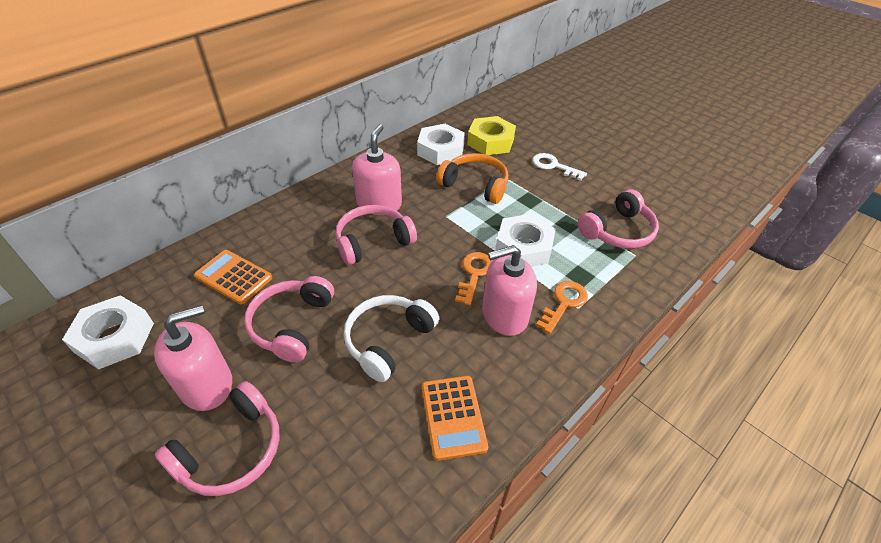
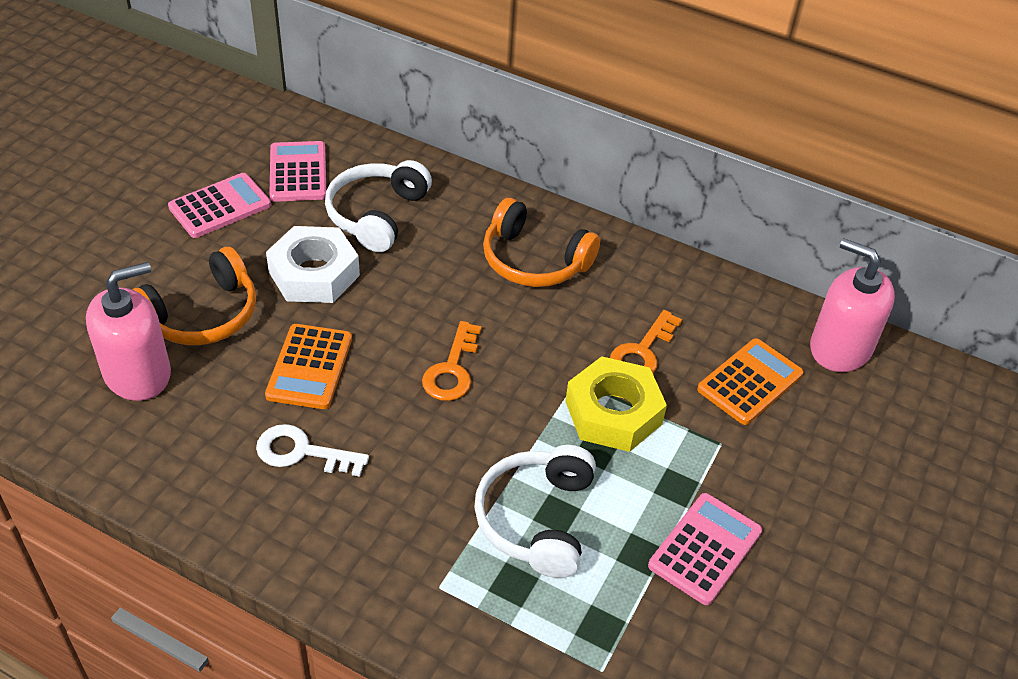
orange headphones: [436,153,508,204] = 1 -> [132,247,256,345] [483,198,600,287] = 2
pink calculator: none = 0 -> [168,173,271,238] [269,141,326,202] [648,493,762,605] = 3
pink headphones: [155,381,280,496] [244,276,334,363] [336,205,417,265] [578,189,659,249] = 4 -> none = 0
pink soap dispenser: [154,305,232,411] [352,124,402,215] [482,245,537,336] = 3 -> [86,262,171,401] [810,239,895,372] = 2
white headphones: [344,295,440,382] = 1 -> [325,160,432,252] [474,445,596,578] = 2
white nut: [62,295,154,370] [417,124,465,165] [495,214,556,267] = 3 -> [266,226,360,303] = 1

